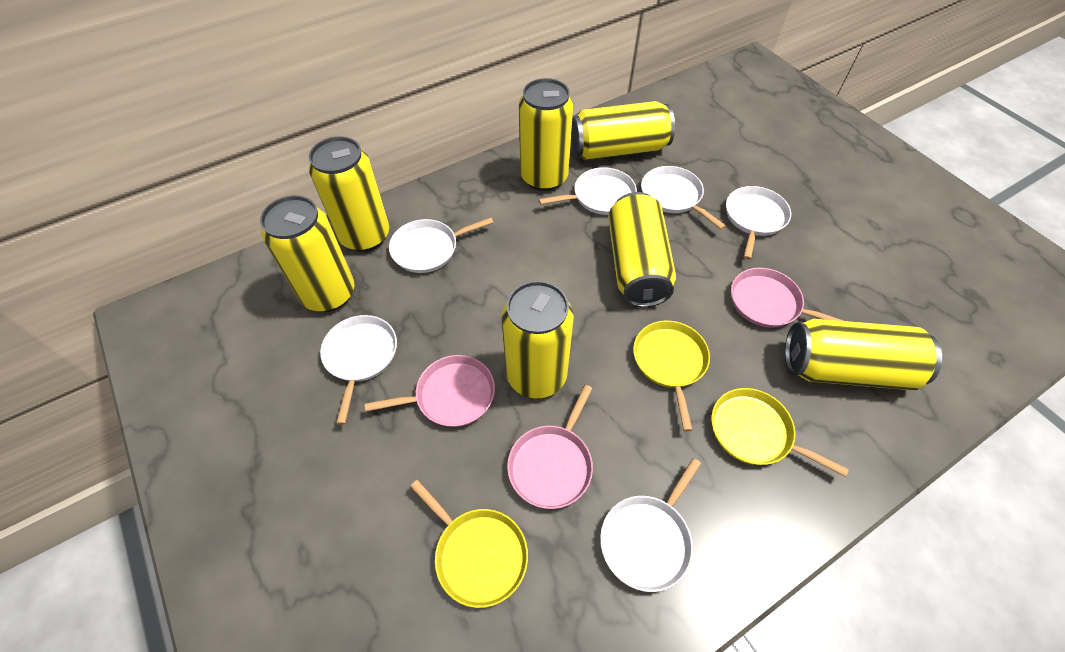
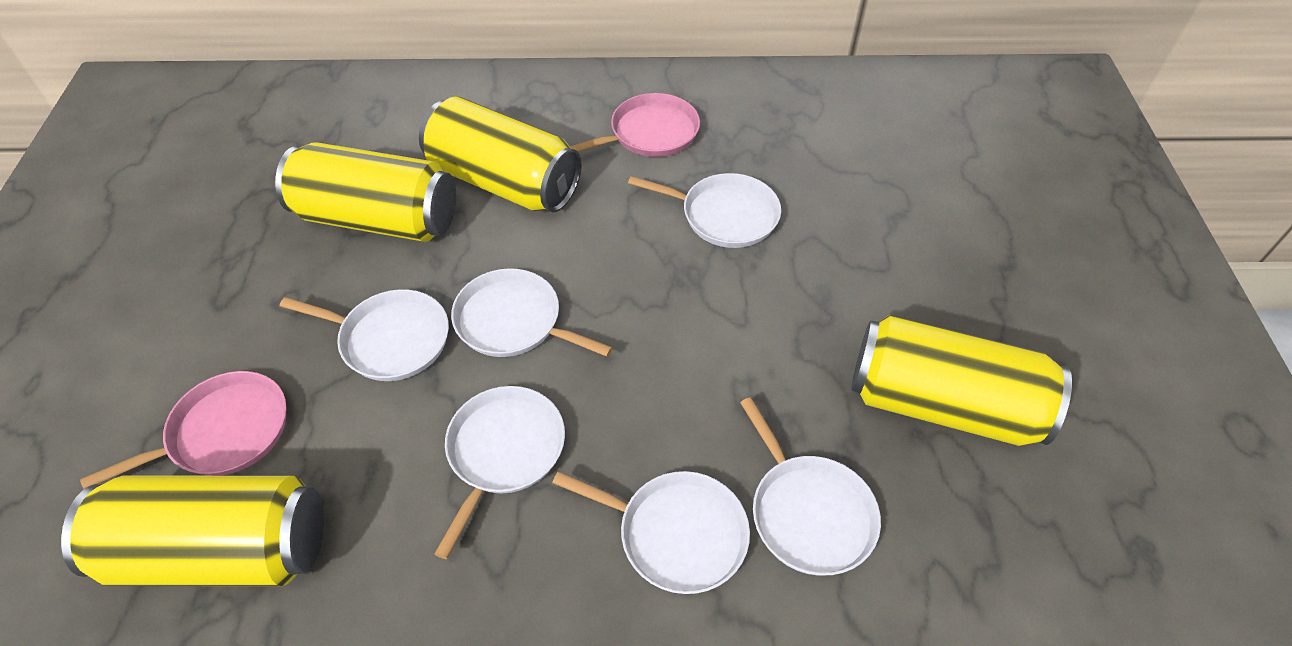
pink pan: [365,355,495,427] [507,385,593,509] [731,268,843,328] = 3 -> [80,371,286,489] [570,93,700,157] = 2
yellow can: [260,195,354,312] [309,136,389,252] [501,281,574,399] [519,78,573,191] [571,101,675,160] [608,192,676,307] [785,319,942,390] = 7 -> [61,476,324,586] [275,142,456,242] [419,96,582,212] [852,315,1072,446] = 4
yellow pan: [410,480,528,608] [633,320,710,432] [711,388,849,477] = 3 -> none = 0

